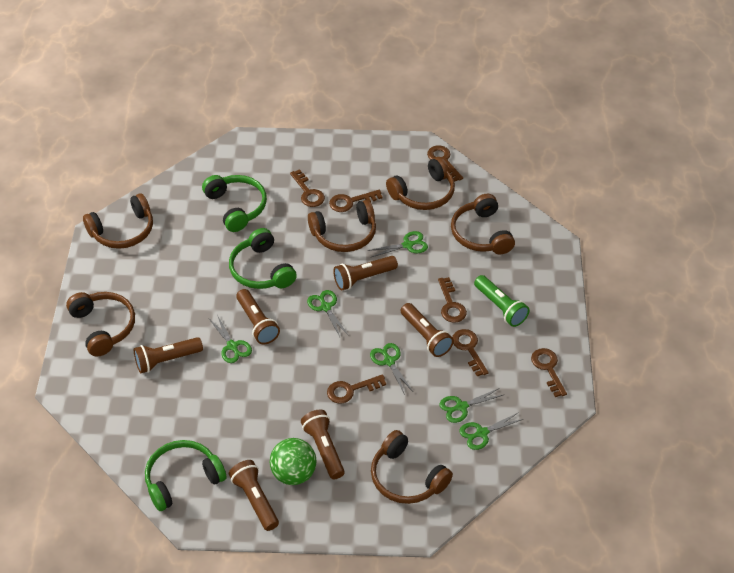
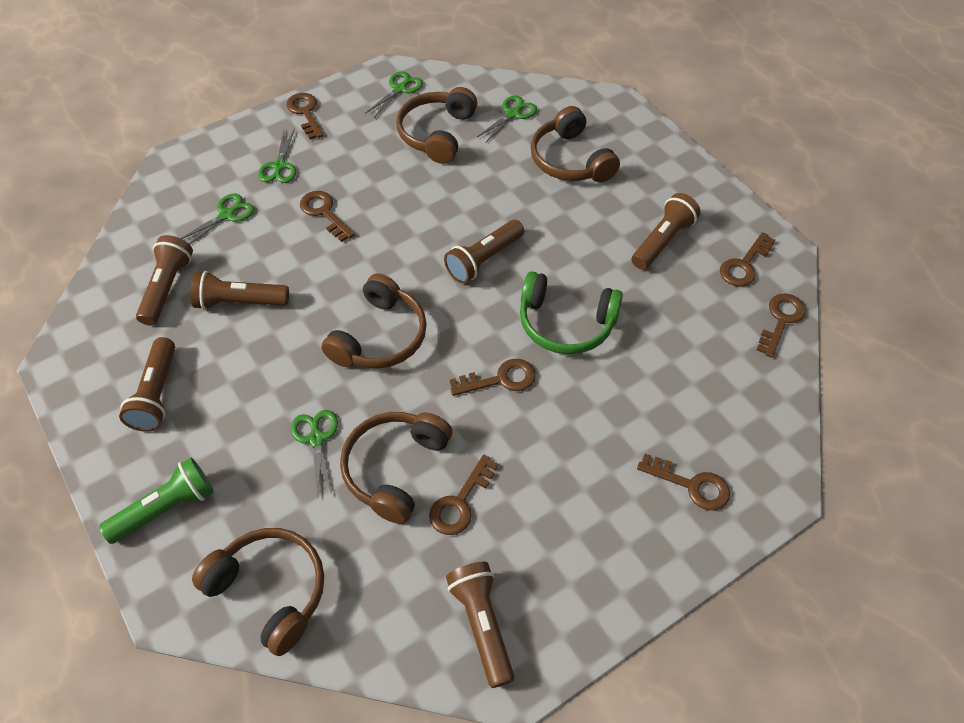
brown headphones: [66,292,135,357] [83,193,153,249] [308,200,376,252] [371,430,453,504] [386,157,455,210] [451,194,515,255] = 6 -> [192,528,324,656] [321,273,427,368] [340,412,453,524] [396,87,477,164] [531,106,620,182] = 5
green ball: [270,438,317,485] = 1 -> none = 0
green headphones: [145,440,227,511] [202,175,267,232] [229,228,297,289] = 3 -> [520,271,623,354] = 1
green scissors: [209,315,252,363] [307,290,349,337] [368,231,428,257] [370,343,412,395] [439,388,503,423] [459,412,523,450] = 6 -> [180,193,254,245] [258,128,296,183] [291,410,338,499] [365,71,423,118] [477,95,537,142] = 5

